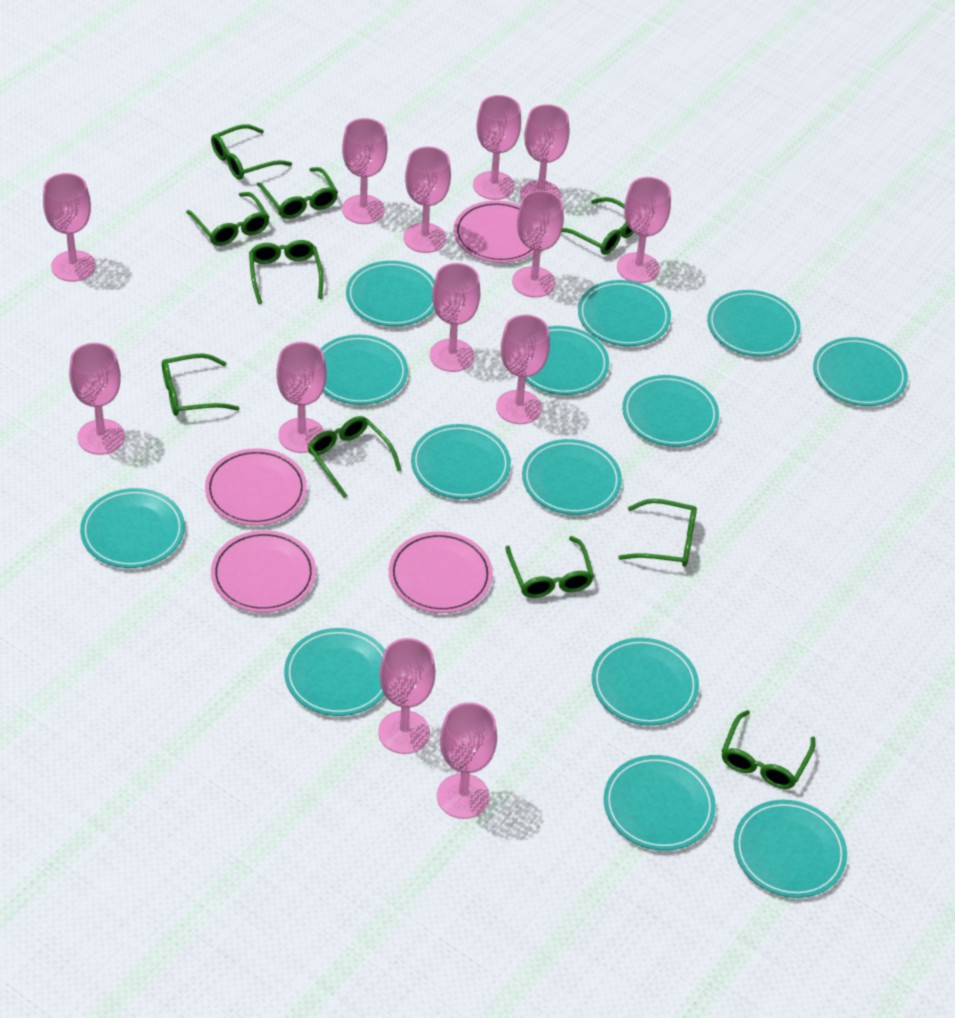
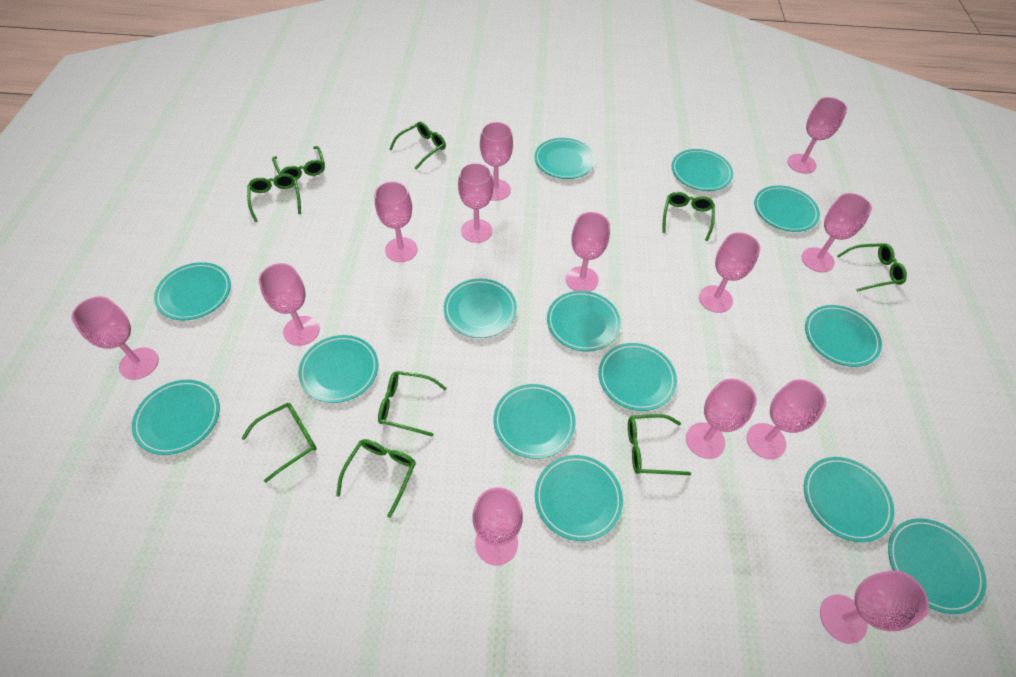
green glasses: [162,353,240,416] [186,192,270,246] [211,124,292,180] [249,240,323,304] [257,167,338,219] [308,416,402,498] [505,536,594,598] [562,197,634,255] [618,499,697,567] [722,710,816,789] = 10 -> [242,403,317,483] [247,173,301,222] [272,146,325,180] [336,439,416,518] [378,371,447,437] [389,122,446,170] [628,414,691,475] [662,192,715,241] [837,243,907,292] = 9
pink plate: [205,448,307,526] [211,530,316,612] [389,531,493,613] [454,201,534,263] = 4 -> none = 0

